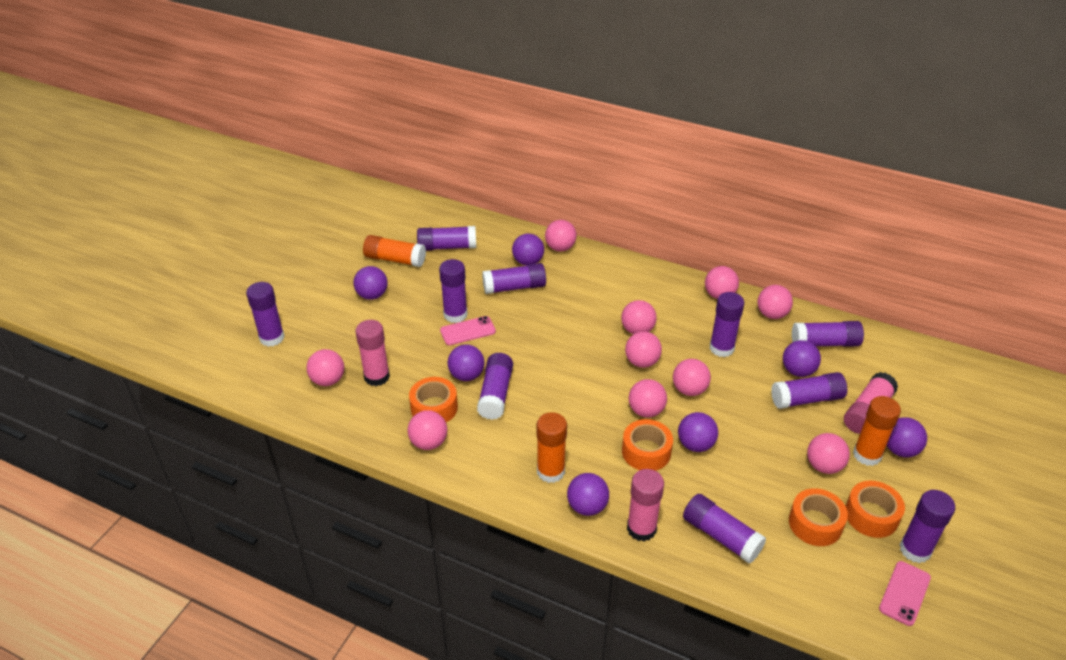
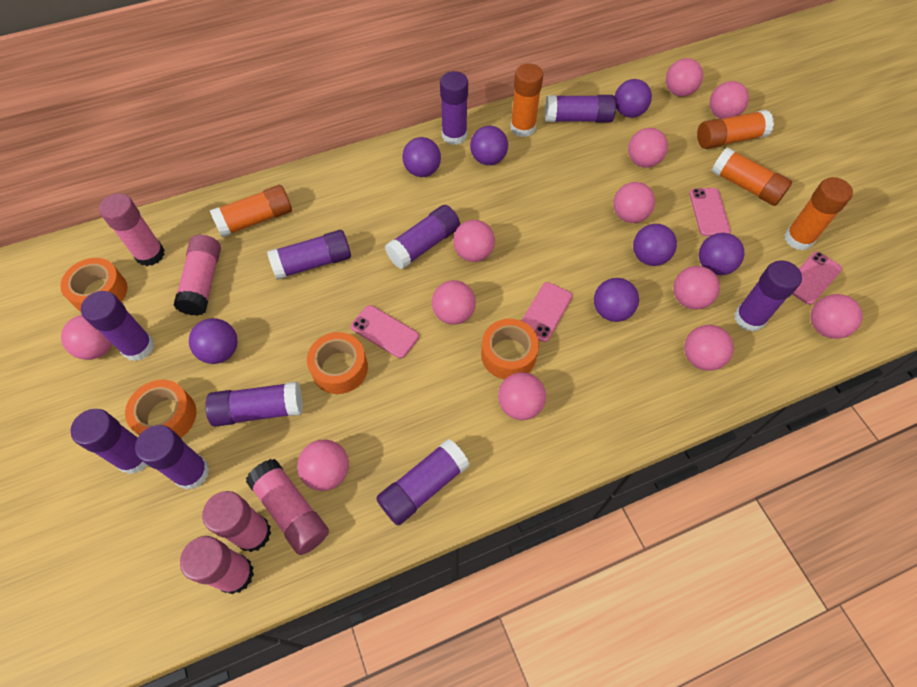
orange glue stick: [363,235,426,267] [537,412,567,483] [853,396,901,466] = 3 -> [210,185,292,237] [510,63,543,137] [697,110,774,149] [711,147,792,206] [784,177,853,250] = 5
pink ball: [306,349,344,386] [408,410,447,450] [545,220,577,252] [621,300,657,334] [625,331,662,368] [629,379,667,418] [673,359,711,396] [705,266,739,299] [757,285,793,319] [807,433,850,474] = 10 -> [61,315,112,360] [297,440,349,491] [432,280,476,325] [453,220,495,262] [498,372,546,420] [613,182,655,223] [628,128,668,168] [666,58,703,97] [674,266,720,310] [684,325,734,371] [710,81,749,119] [811,294,863,339] = 12
pink glue stick: [355,320,390,386] [627,469,664,541] [844,372,898,434] = 3 -> [99,193,165,266] [173,235,221,316] [180,536,254,594] [202,491,271,552] [246,459,329,555] = 5
pink phone: [440,316,496,345] [879,561,931,626] = 2 -> [351,305,419,358] [521,282,572,342] [689,188,731,236] [792,251,842,305] = 4

